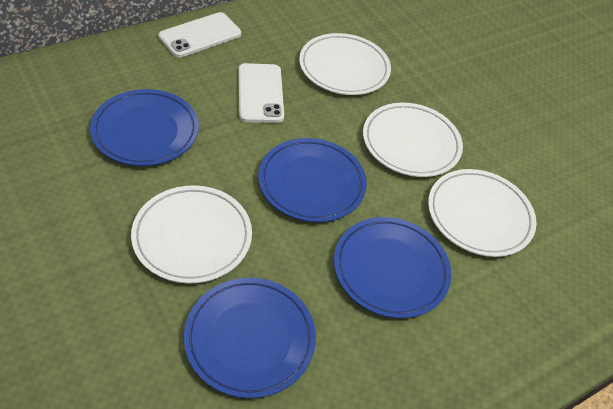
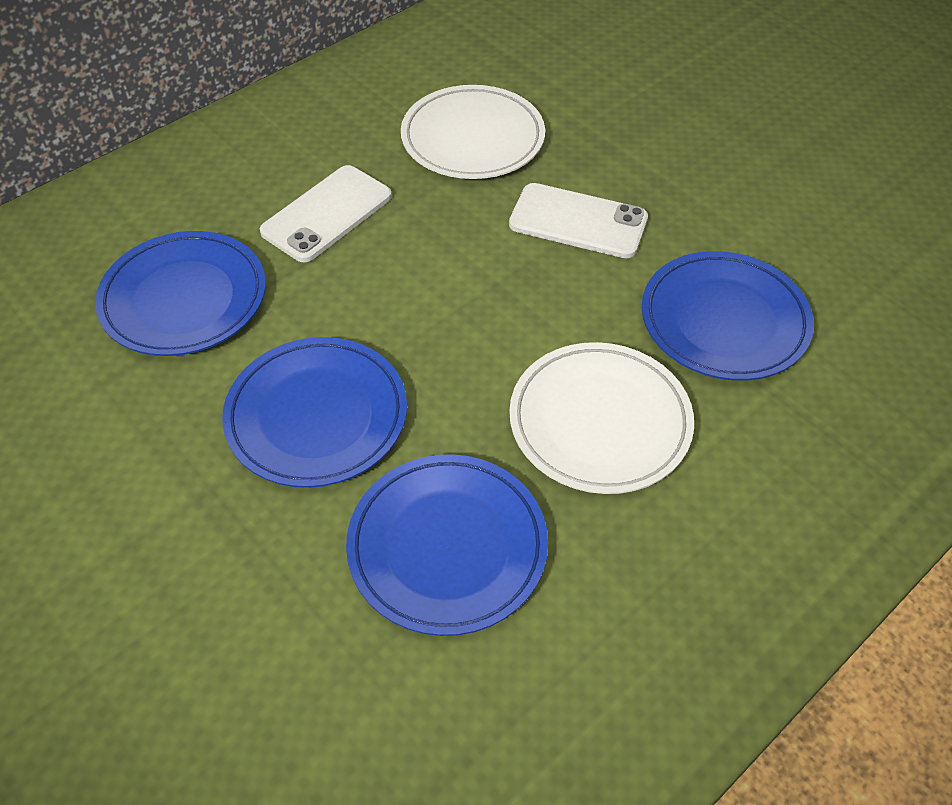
white plate: [131,185,252,284] [299,33,391,95] [363,103,463,177] [428,169,537,257] = 4 -> [401,85,545,179] [509,342,694,494] = 2

